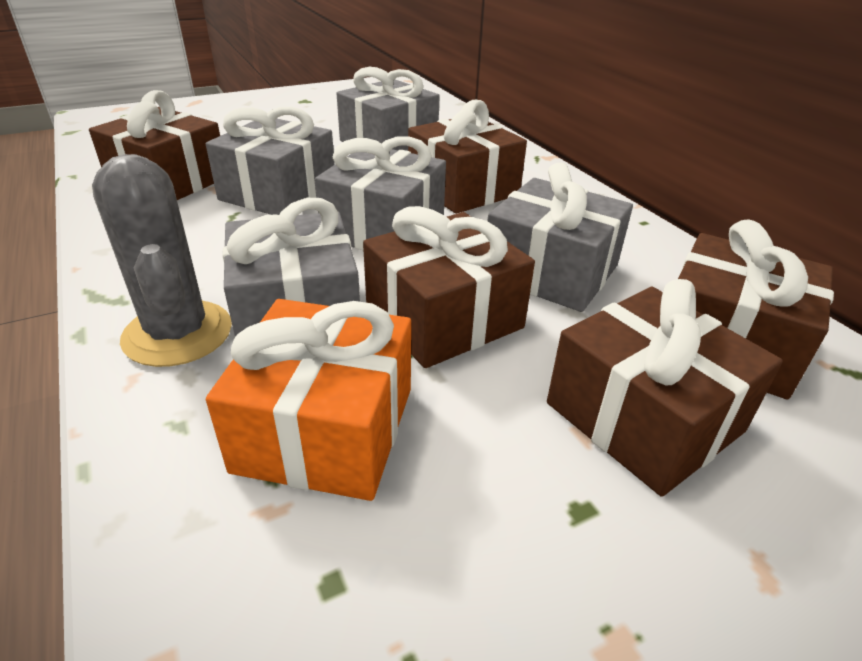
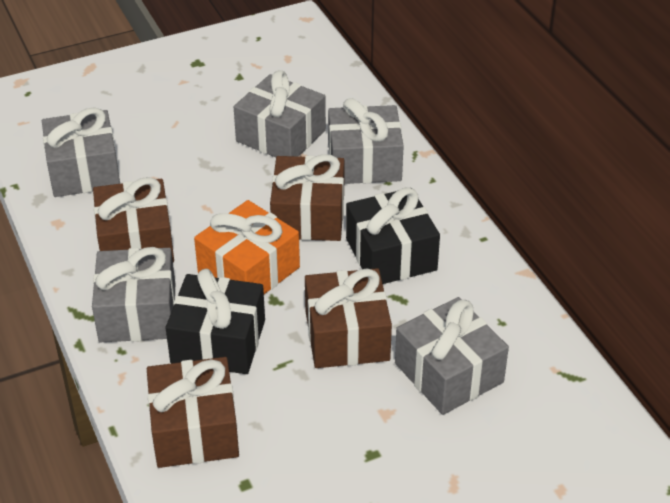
black gift: none = 0 -> [166,269,265,374] [346,187,440,284] = 2
brown gift: [89,90,220,200] [363,206,535,368] [408,100,527,214] [547,279,783,497] [678,219,834,400] = 5 -> [93,177,174,262] [147,357,239,468] [270,154,344,241] [305,268,392,368] = 4
grey cactus: [92,154,232,367] = 1 -> none = 0

